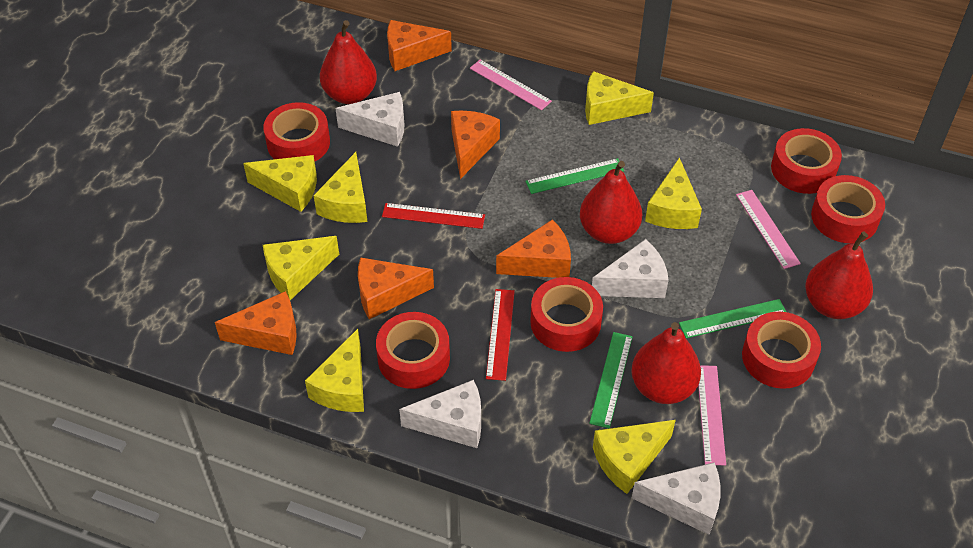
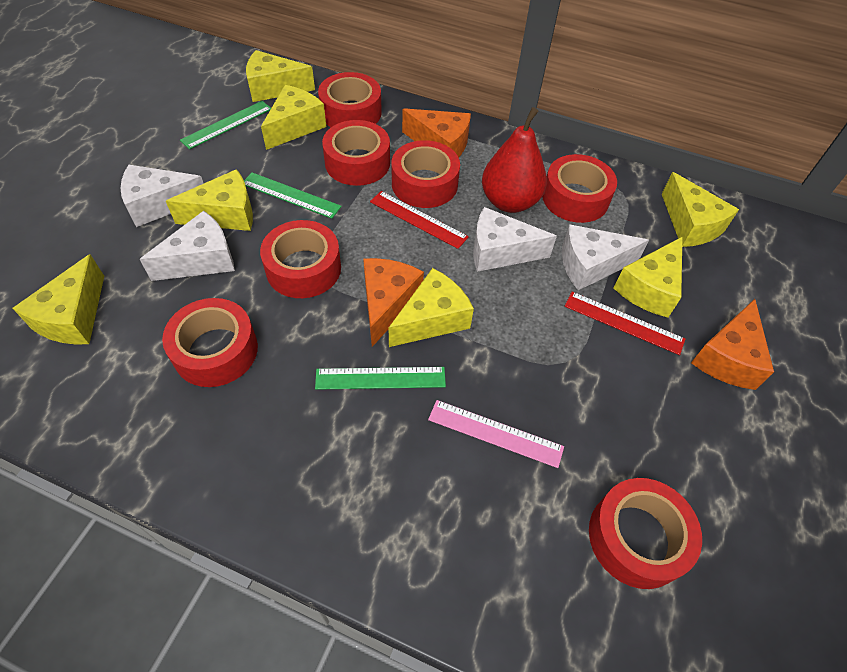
orange cheese: [215,291,297,355] [358,257,434,319] [387,20,452,71] [451,111,500,179] [496,219,571,278] = 5 -> [363,258,424,347] [402,108,471,158] [691,299,774,390] = 3
pink ruler: [470,60,552,110] [698,365,726,466] [736,190,801,269] = 3 -> [428,400,564,468] = 1
red pear: [320,20,377,104] [580,161,642,244] [631,322,701,404] [805,231,873,319] = 4 -> [482,107,547,213] = 1
red tape: [263,102,330,161] [376,312,450,389] [530,277,603,352] [742,312,821,389] [771,128,842,194] [811,175,885,243] = 6 -> [162,298,258,387] [260,220,341,298] [318,72,382,127] [322,120,390,186] [391,140,460,208] [542,154,617,223] [589,478,702,589] = 7

